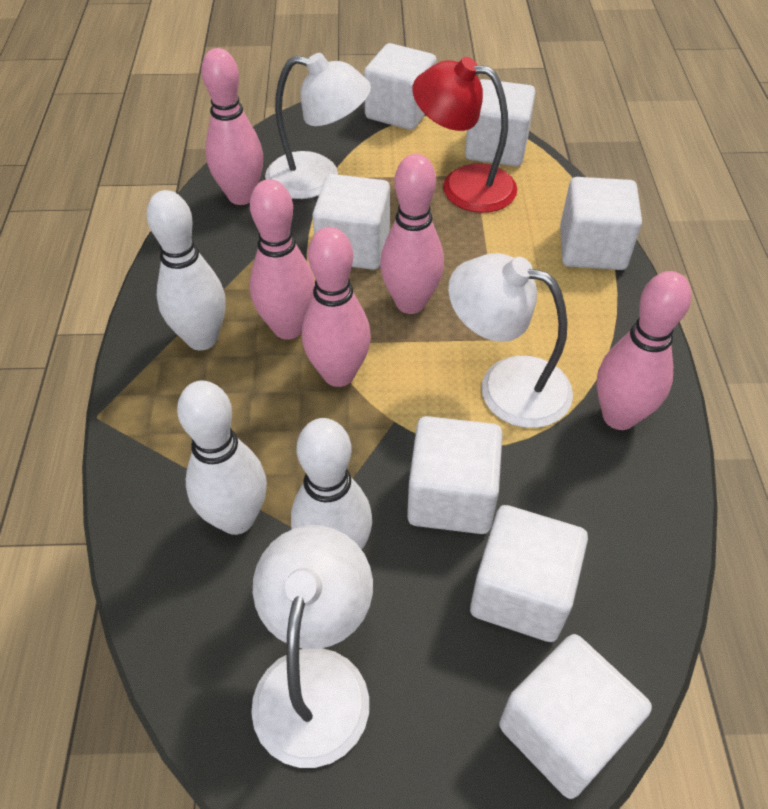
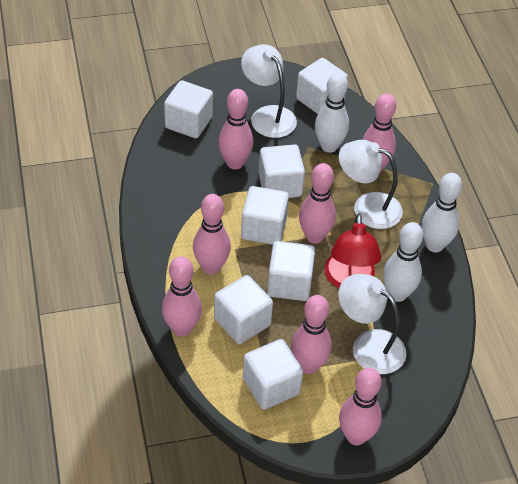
pink bowling pin: [201,48,263,205] [250,179,315,340] [302,227,371,387] [380,154,444,314] [596,271,691,430] = 5 -> [162,256,202,337] [193,194,231,274] [218,89,253,169] [291,295,332,374] [299,163,336,244] [339,368,382,445] [362,94,396,172] = 7

